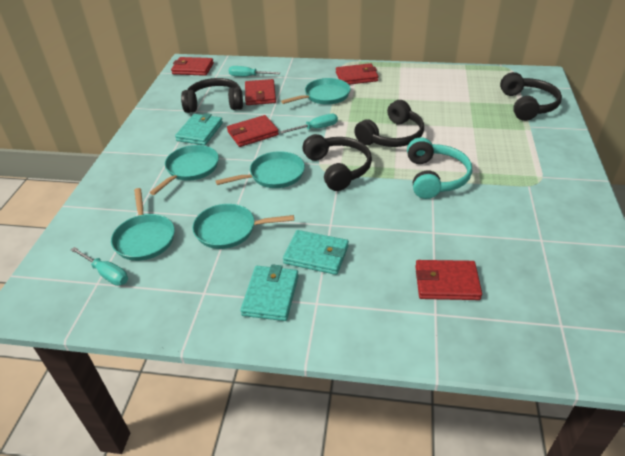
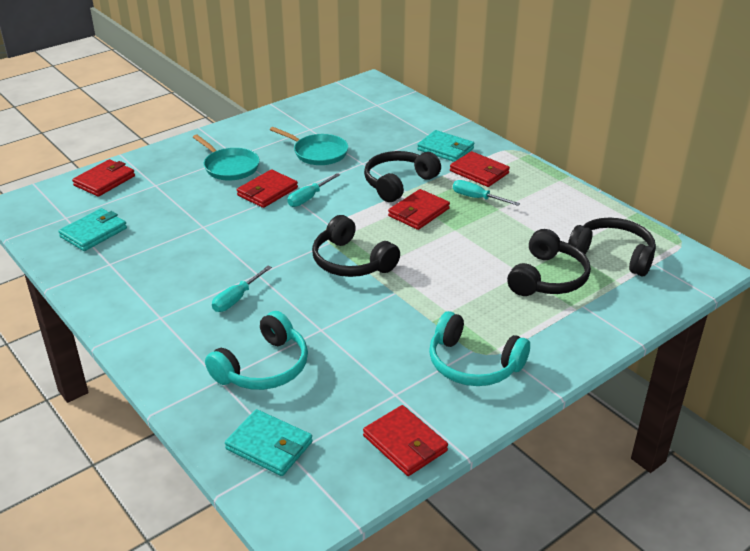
turquoise headphones: [407,137,472,199] = 1 -> [205,311,308,390] [429,311,530,386] = 2
turquoise pan: [111,188,175,261] [149,145,219,195] [192,204,294,249] [216,151,305,188] [281,78,350,105] = 5 -> [193,134,260,181] [270,127,348,165] = 2

